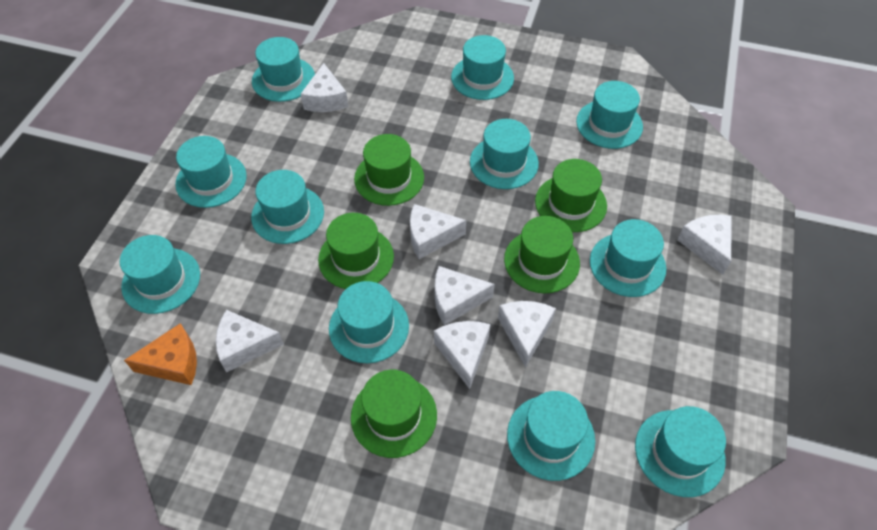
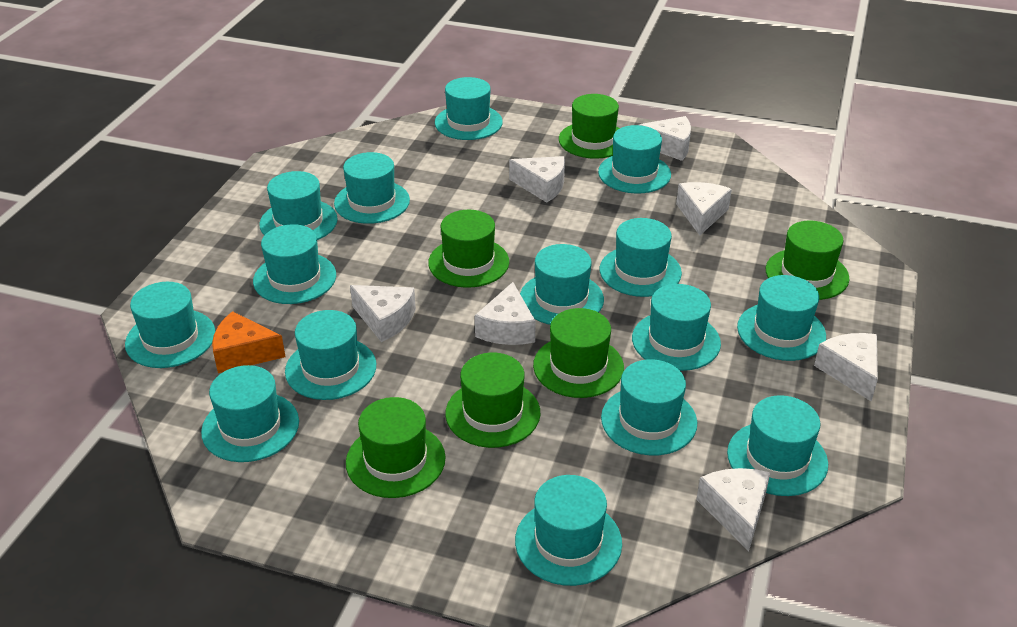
green hat: [318,213,394,289] [351,370,437,458] [354,134,424,206] [504,216,580,293] [535,159,607,232] = 5 -> [346,397,446,498] [428,210,509,288] [445,353,540,448] [533,308,624,398] [559,94,620,159] [766,221,850,300] = 6
turquoise hat: [120,235,200,314] [175,136,247,208] [251,170,324,244] [252,37,315,102] [329,281,409,363] [451,35,514,100] [470,119,539,189] [507,391,595,481] [576,81,643,149] [590,219,666,297] [635,406,726,497] = 11 -> [125,282,215,368] [201,365,299,462] [253,224,336,304] [259,171,338,240] [285,310,376,400] [334,152,410,224] [435,77,503,140] [515,475,622,586] [520,244,604,325] [598,125,671,194] [600,218,682,297] [601,359,697,455] [632,284,721,371] [727,395,828,496] [737,275,826,361] = 15

